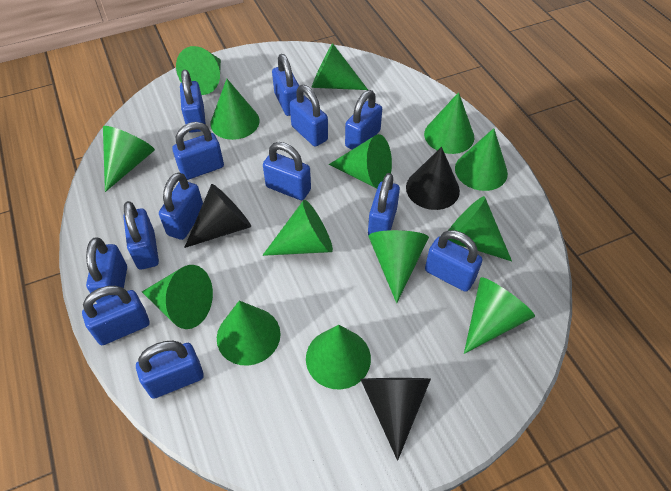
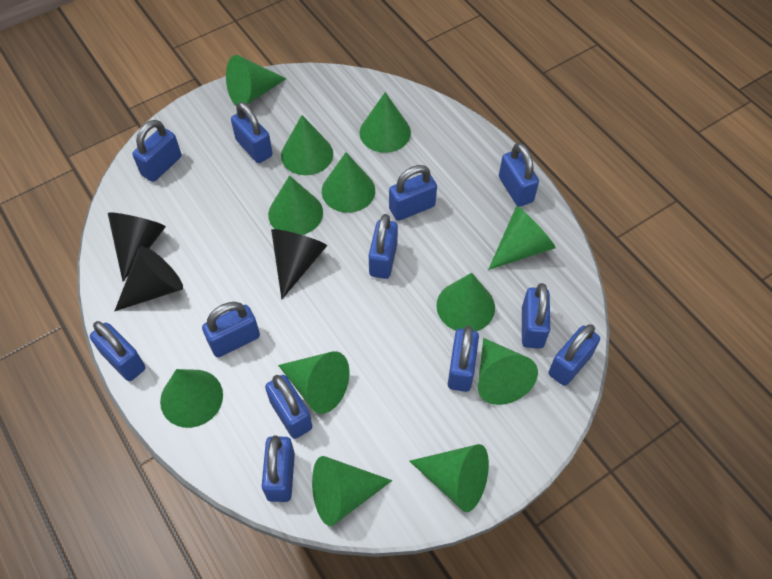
blue padlock: [82,286,149,345] [86,238,127,303] [124,201,159,270] [136,341,204,399] [159,172,203,240] [172,122,224,180] [180,70,206,133] [263,142,311,200] [272,54,299,116] [290,85,328,147] [345,90,382,150] [368,173,400,236] [425,230,482,292] = 13 -> [90,321,145,381] [132,120,182,182] [202,302,260,357] [231,102,273,163] [262,436,295,502] [265,375,312,439] [369,214,398,279] [389,165,437,221] [448,326,479,392] [499,143,539,207] [522,283,550,349] [548,324,600,386] = 12
green cone: [103,126,155,192] [142,265,213,329] [176,46,221,95] [210,79,260,140] [217,301,281,366] [263,200,333,256] [306,325,371,389] [312,43,368,90] [329,134,392,188] [368,230,429,303] [424,92,474,154] [448,196,512,261] [455,128,508,191] [464,277,535,354] = 14 -> [160,369,223,428] [226,55,287,106] [268,176,323,235] [278,351,349,414] [281,115,333,175] [312,456,392,526] [322,152,375,213] [359,92,411,153] [410,444,489,512] [436,273,495,331] [478,338,538,405] [488,206,556,270] = 12

